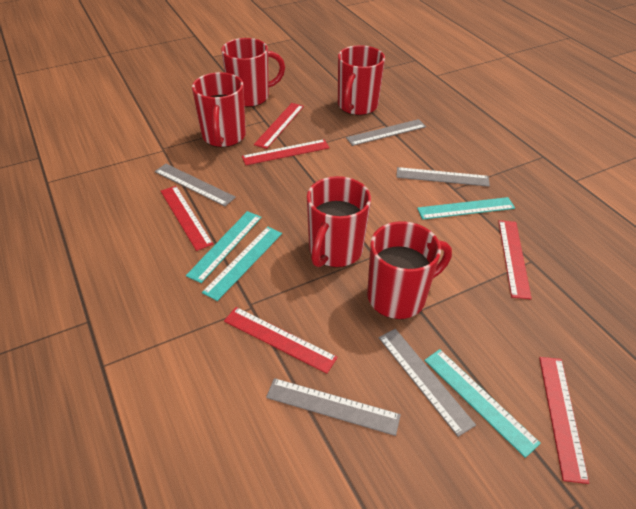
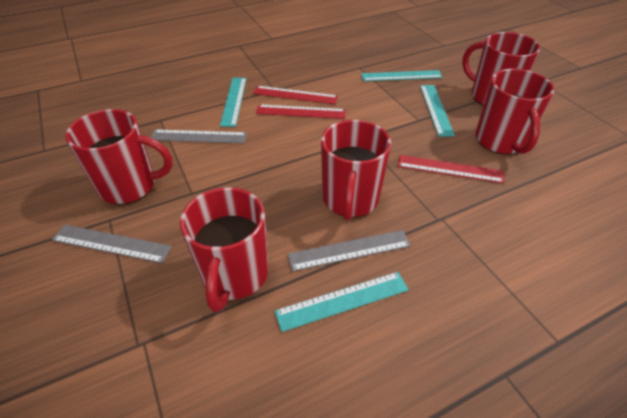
grey ruler: [155,164,236,206] [266,378,401,436] [346,119,426,146] [378,329,476,437] [396,167,490,187] = 5 -> [52,225,172,263] [150,130,247,143] [287,230,411,272] = 3
red ruler: [161,186,213,251] [224,307,338,374] [242,139,330,165] [254,103,304,149] [499,220,532,299] [539,357,589,484] = 6 -> [253,86,338,104] [256,104,346,119] [398,155,505,183] = 3

